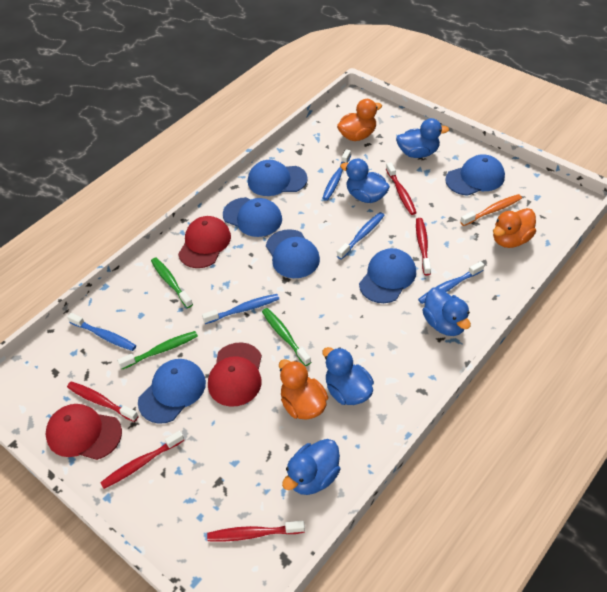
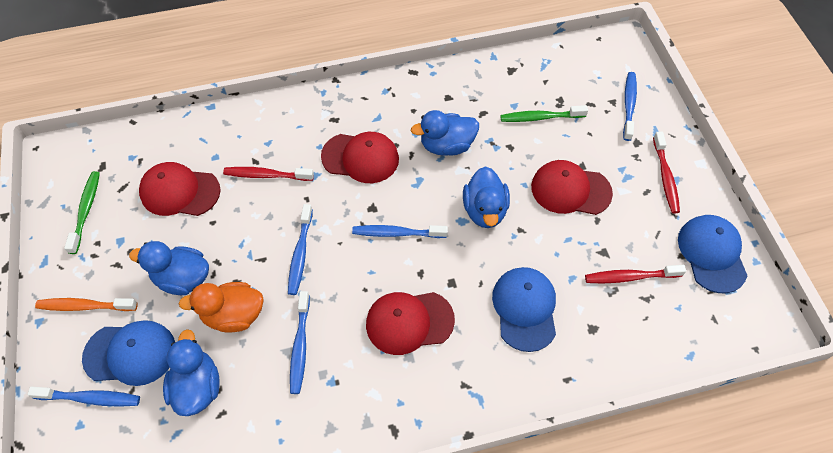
blue cap: [138,359,206,424] [223,197,282,237] [248,160,308,196] [266,229,320,278] [359,248,416,303] [445,154,505,196] = 6 -> [82,320,175,386] [492,267,556,352] [678,215,748,293] = 3
blue duck: [282,439,341,495] [323,347,374,405] [340,159,390,203] [396,118,449,158] [422,287,471,336] = 5 -> [129,241,209,295] [163,329,220,416] [411,110,479,156] [463,166,510,228] = 4
green toothbrush: [117,331,198,369] [151,257,193,308] [262,308,311,366] = 3 -> [64,171,100,254] [500,105,588,122] = 2
orange duck: [279,359,328,420] [337,99,382,141] [493,208,536,248] = 3 -> [178,282,264,333] = 1
red cap: [46,404,122,460] [178,216,231,268] [208,342,262,407] = 3 -> [139,162,221,216] [321,132,399,183] [366,292,455,355] [531,160,613,215] = 4
red toothbrush: [67,382,139,422] [100,431,184,489] [207,521,305,542] [386,162,417,215] [416,218,431,275] = 5 -> [223,167,314,181] [585,265,686,284] [653,132,680,213] = 3

